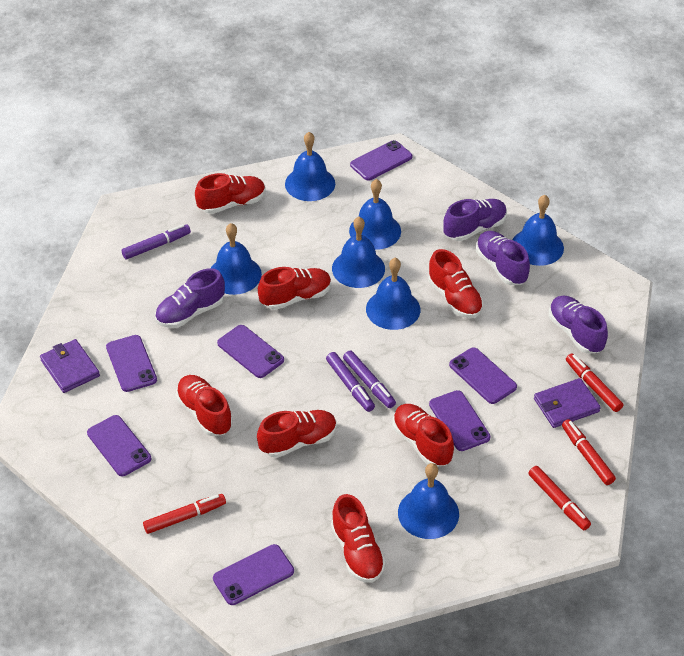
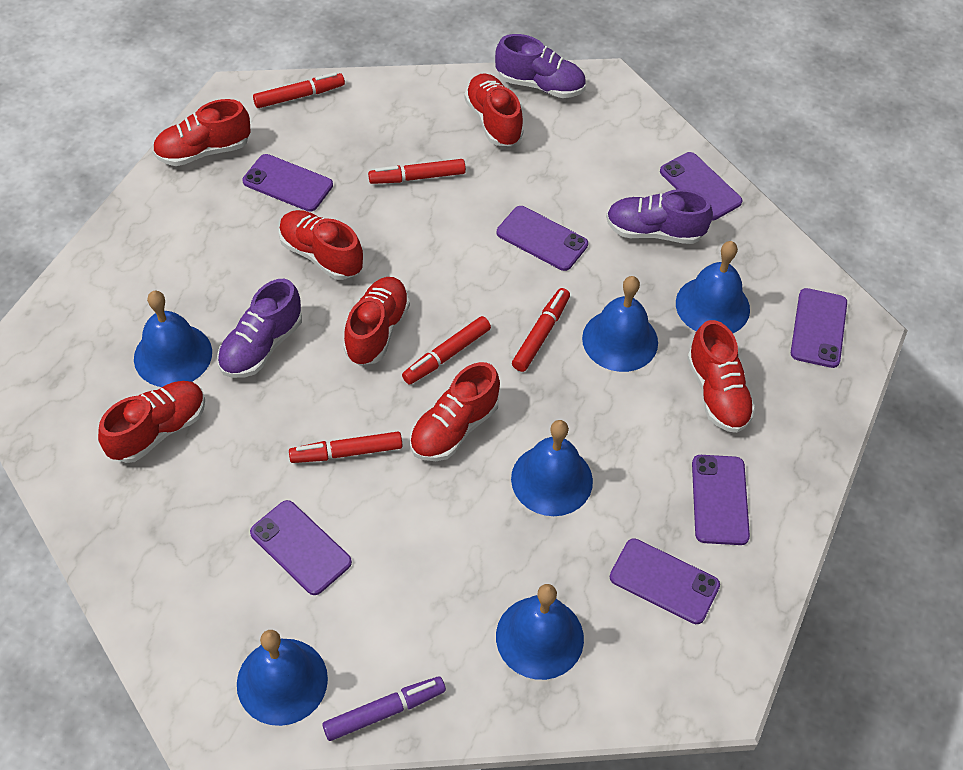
blue bell: [211,223,262,295] [285,132,335,201] [332,217,385,288] [349,179,401,250] [366,258,420,330] [398,463,459,539] [513,195,564,266] = 7 -> [134,291,212,387] [237,630,328,726] [496,584,584,680] [511,420,593,516] [582,276,658,372] [676,241,750,333] = 6
purple marker: [122,224,191,259] [326,352,375,412] [343,351,396,408] = 3 -> [322,676,446,741] = 1
purple shoe: [155,268,225,328] [443,199,507,241] [476,231,530,285] [549,295,608,354] = 4 -> [217,279,302,378] [495,34,586,98] [606,189,713,244] = 3
purple wallet: [40,339,100,393] [534,378,601,428] = 2 -> none = 0
red marker: [143,494,226,534] [528,466,591,530] [562,419,616,485] [566,353,623,412] = 4 -> [253,72,345,108] [289,432,402,463] [368,159,466,184] [402,316,491,385] [512,288,570,372] = 5

